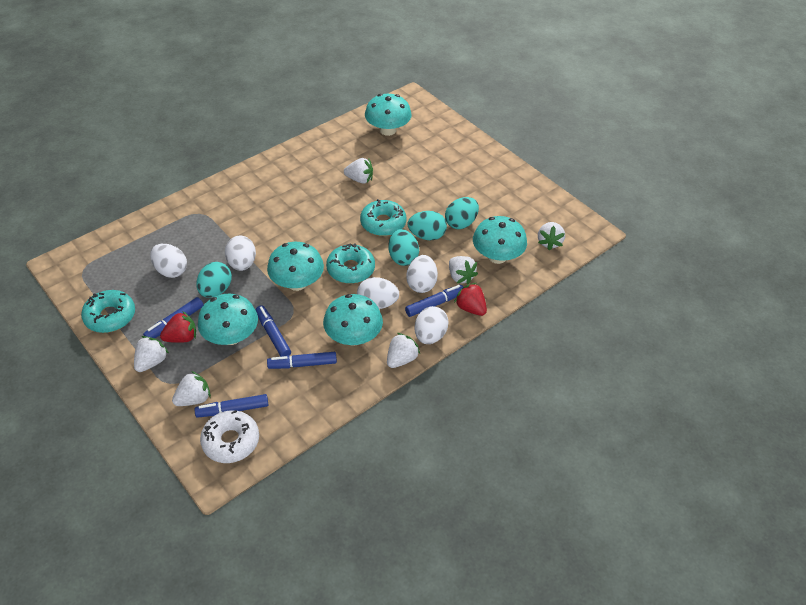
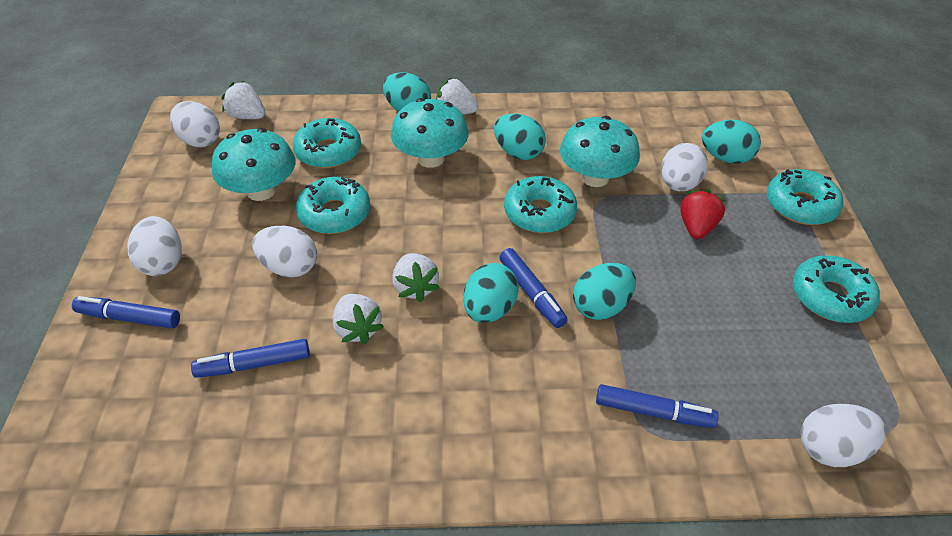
blue marker: [143,297,204,338] [194,394,268,418] [256,305,291,356] [267,352,337,369] [405,285,463,317] = 5 -> [72,296,180,329] [191,339,310,378] [499,248,567,328] [596,384,719,428] = 4
red strawberry: [160,311,196,343] [454,283,487,316] = 2 -> [680,189,726,239] = 1
turquoise donut: [81,290,135,333] [326,243,375,284] [360,199,406,236] = 3 -> [293,118,361,168] [296,177,370,234] [504,176,577,233] [767,169,843,225] [793,255,880,323] = 5
turquoise egg: [196,262,232,298] [388,229,419,266] [407,211,447,240] [445,197,479,229] = 4 -> [383,72,431,112] [463,263,519,323] [494,113,546,160] [573,263,636,320] [702,120,761,164] = 5
turquoise mushroom: [198,294,258,345] [267,242,324,291] [323,294,383,346] [365,94,412,136] [473,216,527,264] = 5 -> [212,128,296,201] [391,98,468,168] [560,116,640,187] = 3
white donut: [200,410,259,463] = 1 -> none = 0
white strawberry: [134,336,169,372] [172,371,211,406] [344,158,373,184] [387,333,420,368] [449,256,478,285] [538,222,565,250] = 6 -> [222,81,265,119] [333,294,384,344] [392,253,440,302] [436,78,479,115] = 4

